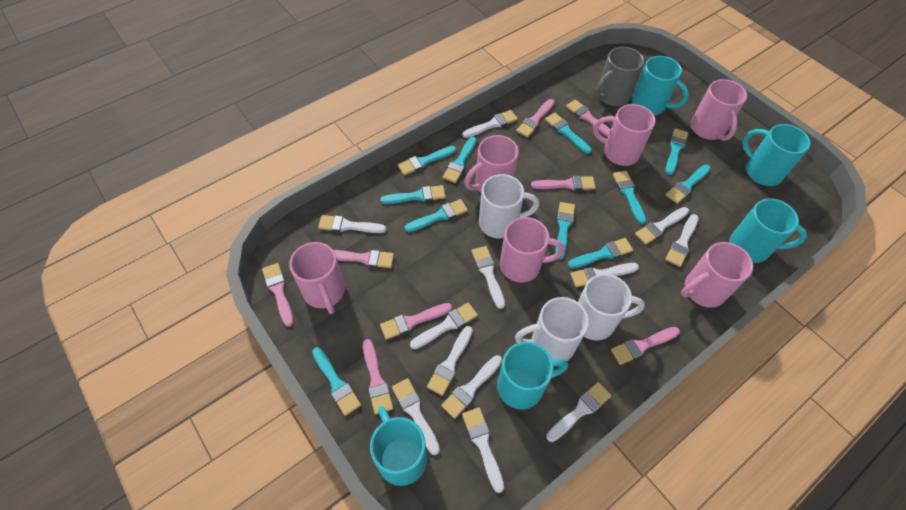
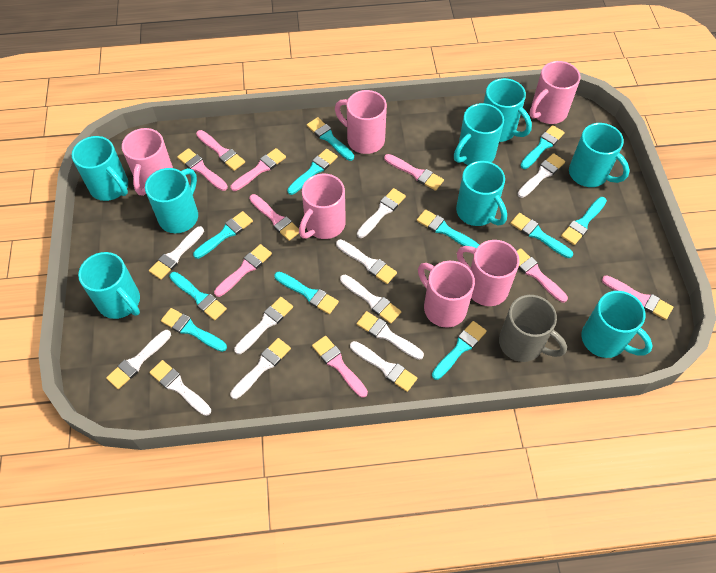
pink brush: [262,263,294,327] [334,250,394,268] [363,339,393,415] [380,303,452,340] [516,99,555,137] [531,176,596,191] [566,100,611,137] [611,327,680,365] = 8 -> [177,148,228,191] [196,130,245,171] [214,244,272,297] [230,148,286,191] [249,194,299,241] [312,336,368,398] [384,154,444,191] [517,248,568,302] [602,275,673,320] = 9
turquoise mug: [370,406,427,486] [497,342,568,410] [632,56,689,115] [729,198,807,263] [742,124,811,186] = 5 -> [72,136,128,201] [78,252,140,319] [145,168,198,233] [454,103,504,165] [456,161,507,226] [484,78,532,142] [569,123,630,187] [582,291,653,358] = 8
white brush: [318,215,386,233] [392,378,440,455] [410,302,478,349] [427,326,473,396] [441,355,502,419] [462,407,504,493] [463,110,518,138] [472,246,505,309] [546,382,611,442] [570,263,639,287] [635,207,689,245] [665,214,699,267] = 12 -> [106,330,171,389] [149,226,204,280] [149,360,211,416] [230,338,291,399] [234,297,293,354] [336,239,397,284] [340,275,401,324] [350,341,417,392] [357,188,406,238] [357,311,424,360] [518,153,565,198] = 11
white mug: [479,174,540,238] [515,297,589,361] [578,274,645,340] = 3 -> none = 0

